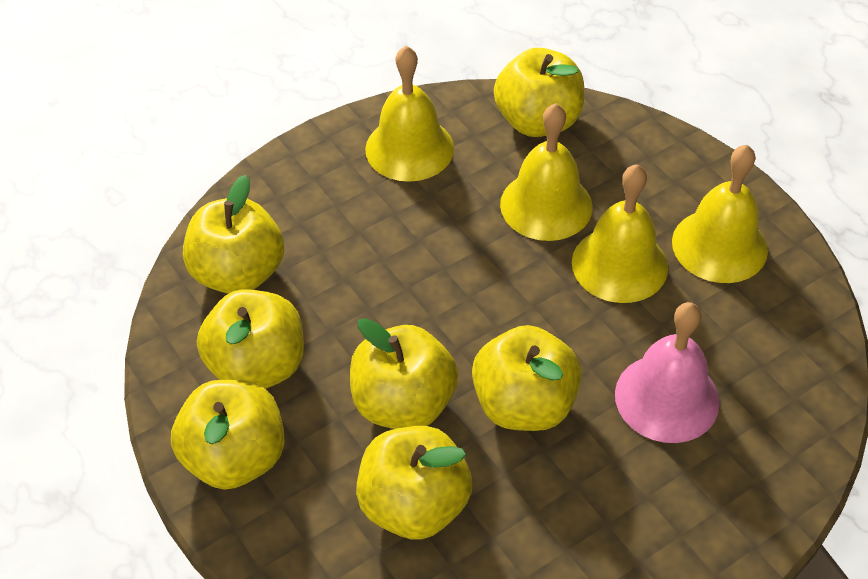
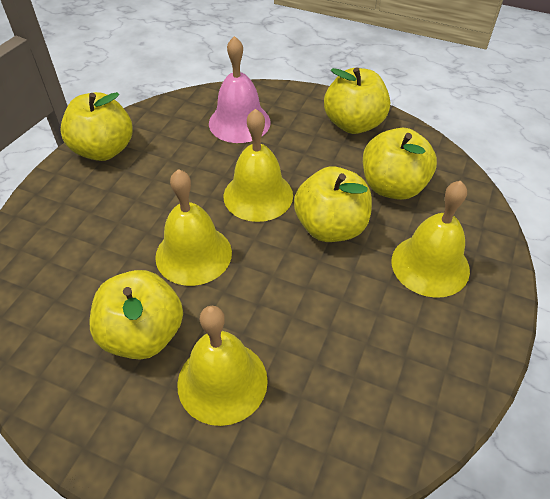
yellow apple: [171,380,285,490] [183,175,284,294] [197,289,304,389] [350,318,458,429] [356,426,472,540] [472,325,582,431] [494,48,584,137] = 7 -> [60,92,132,161] [89,270,183,360] [294,166,372,242] [324,67,390,134] [363,128,437,200] = 5

